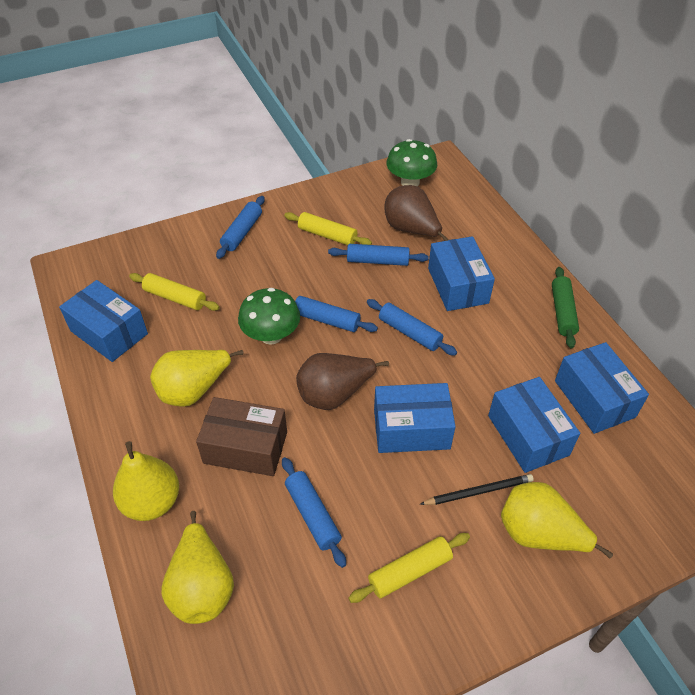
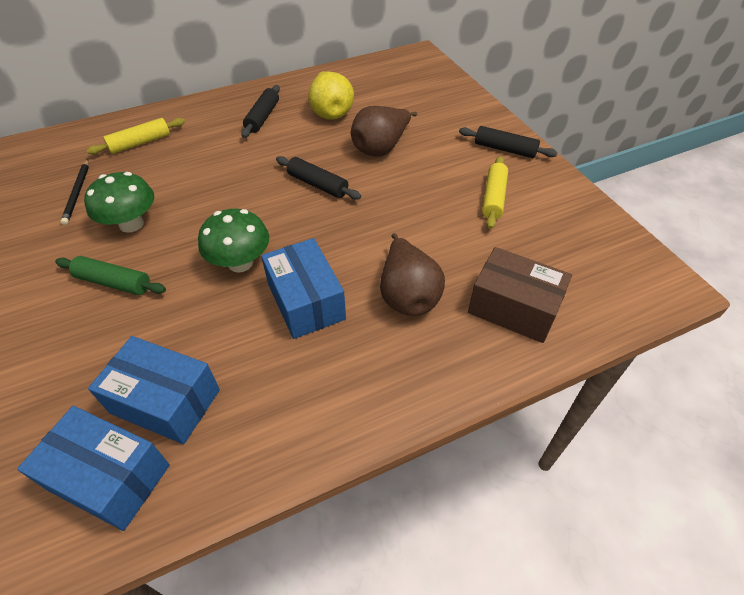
black rolling pin: none = 0 -> [241,85,280,138] [276,156,361,200] [459,126,558,158] = 3
blue box: [59,280,148,362] [374,383,456,453] [428,236,495,311] [488,377,580,473] [555,342,649,434] = 5 -> [17,406,170,531] [88,336,220,444] [261,238,346,339] = 3
blue rolling pin: [216,196,265,259] [282,457,346,568] [295,296,378,332] [328,244,429,266] [367,299,457,356] = 5 -> none = 0
yellow pear: [113,441,179,521] [150,350,244,407] [161,511,234,624] [501,482,613,558] = 4 -> [309,71,354,120] = 1
yellow rolling pin: [129,273,220,311] [284,212,372,245] [348,533,470,603] = 3 -> [87,118,185,154] [482,156,508,229] = 2

